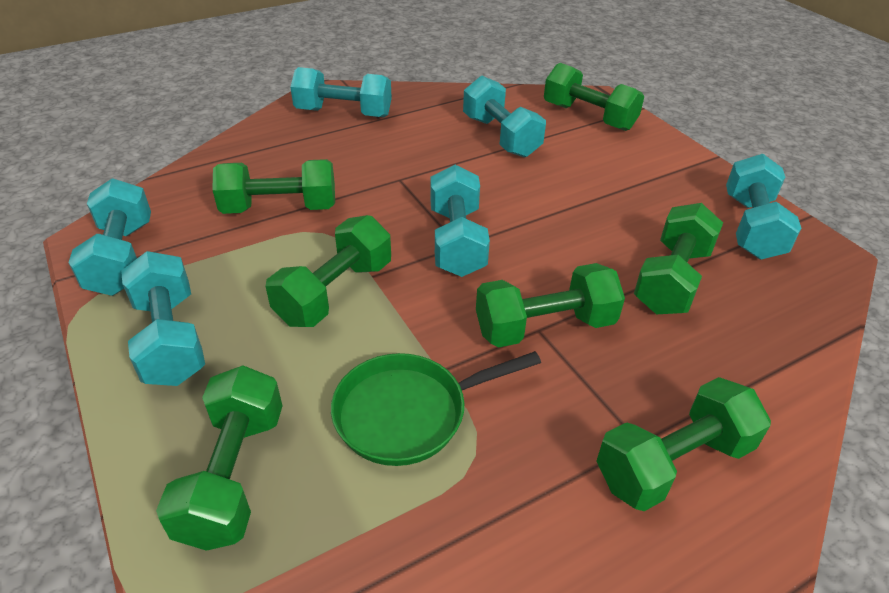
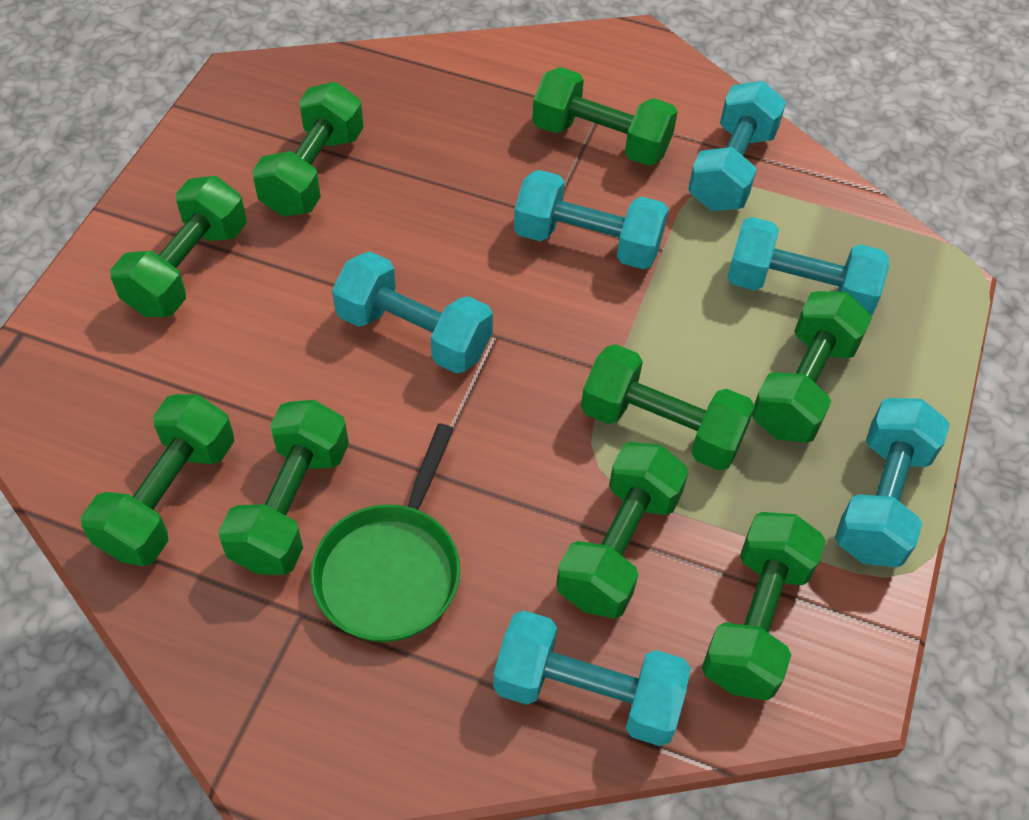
green dumbbell: [156,366,282,551] [212,159,335,214] [266,215,391,327] [476,263,625,348] [544,63,644,131] [597,377,771,511] [634,203,723,314] = 7 -> [81,394,234,566] [110,176,247,317] [218,400,349,575] [252,82,364,217] [532,67,678,166] [556,442,689,619] [581,344,755,471] [702,512,826,700] [752,291,872,443] = 9

